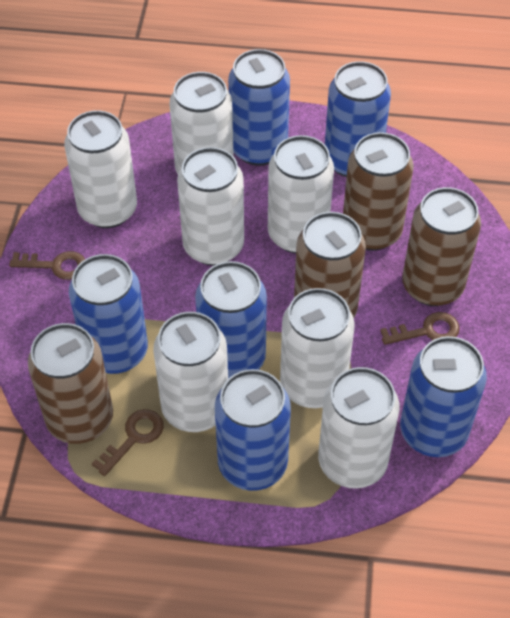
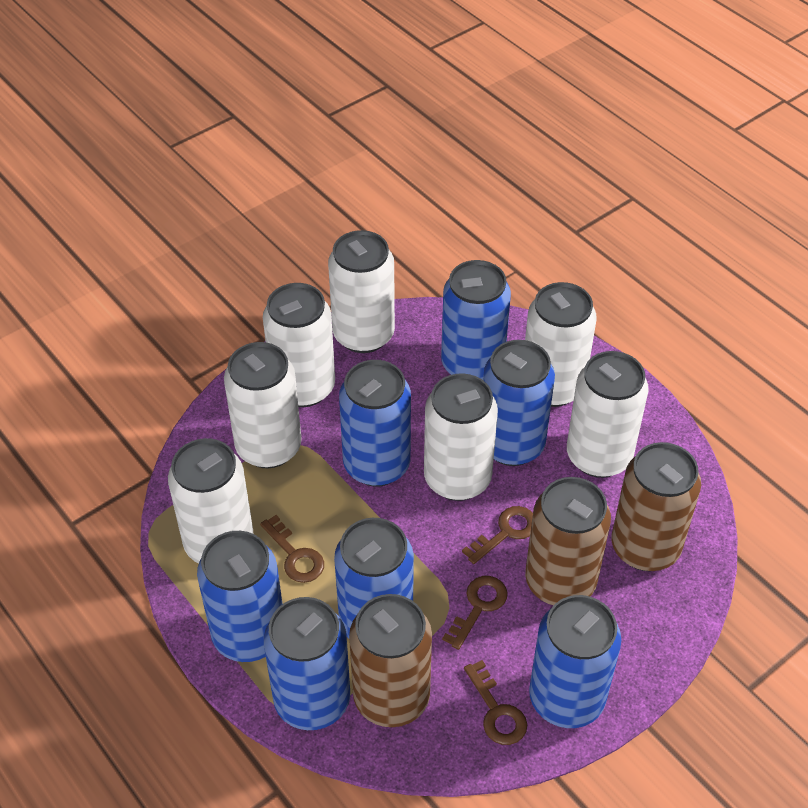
blue can: [69,254,148,374] [195,261,267,379] [215,369,291,491] [228,49,290,166] [325,61,391,177] [400,336,487,457] = 6 -> [197,531,283,662] [264,597,350,730] [334,518,414,638] [339,360,411,487] [441,260,511,380] [483,340,555,466] [529,595,621,728] = 7
brown can: [28,323,113,444] [294,212,366,318] [343,132,413,251] [402,187,481,306] = 4 -> [349,594,432,727] [525,477,611,605] [611,442,701,571] = 3
brown key: [9,251,85,280] [92,409,164,476] [380,312,460,345] = 3 -> [260,515,324,583] [442,576,508,650] [462,506,533,564] [464,660,527,745] = 4

